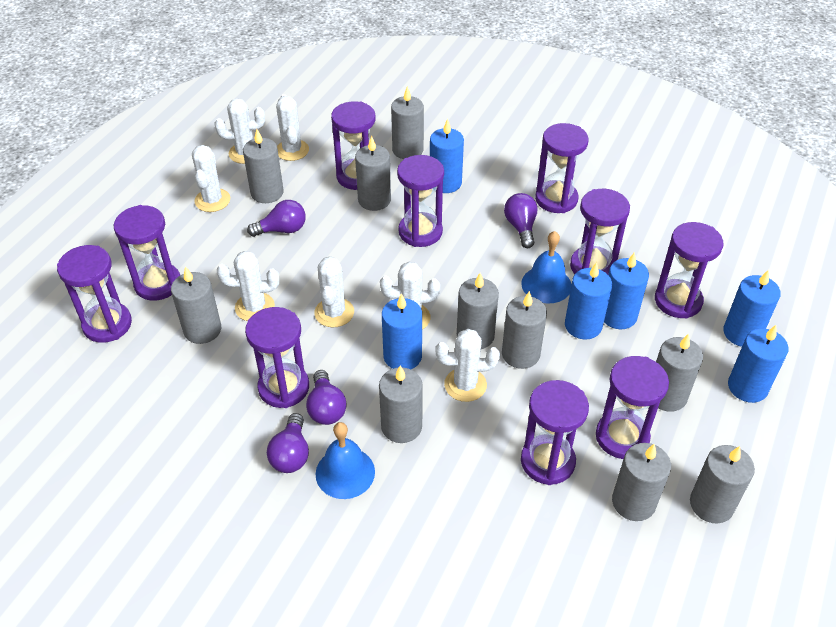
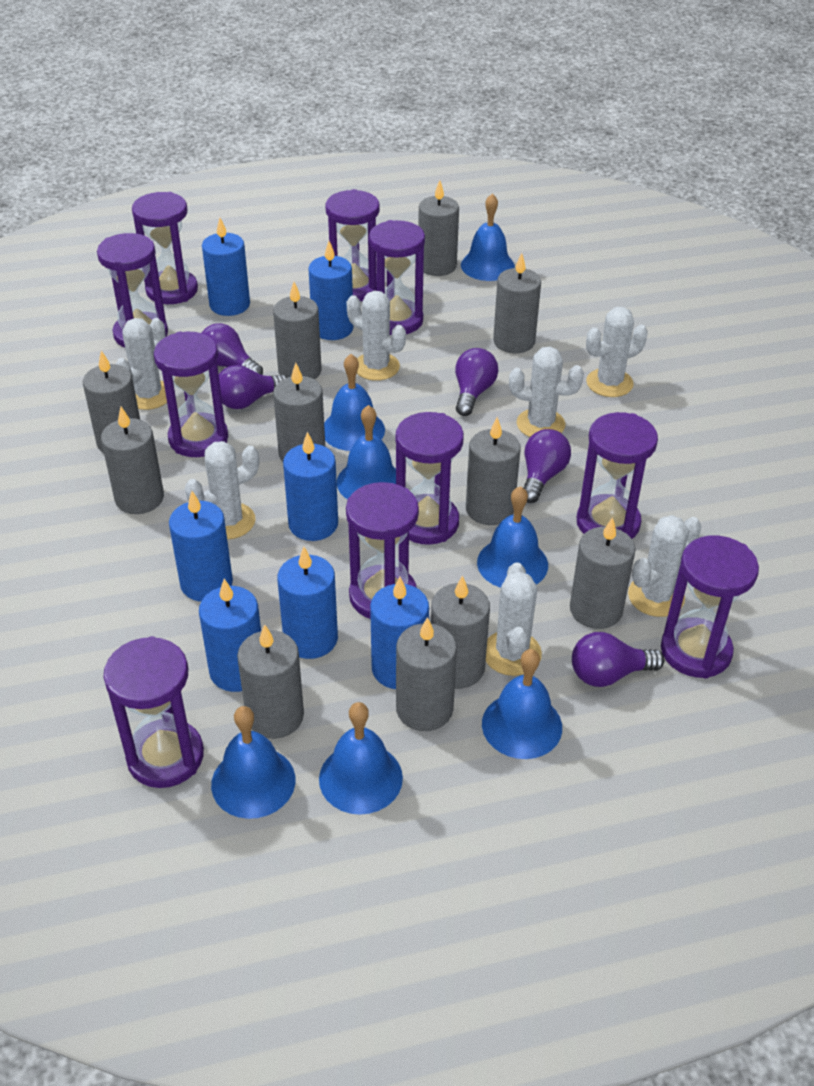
blue bell: [315,422,375,499] [521,231,572,304] = 2 -> [211,706,295,819] [319,702,403,815] [324,354,385,451] [337,405,396,499] [461,193,515,281] [477,486,548,588] [482,649,562,759] = 7
blue candle: [382,293,422,369] [430,119,464,193] [565,262,612,340] [604,252,649,329] [723,270,781,347] [728,325,789,403] = 6 -> [169,491,233,602] [199,579,261,692] [202,218,250,316] [277,547,338,659] [283,432,338,541] [308,241,354,340] [370,577,429,689] = 7
grey candle: [171,266,221,344] [243,129,284,203] [355,136,391,211] [379,365,423,443] [391,86,424,159] [457,273,499,349] [502,291,547,369] [612,443,671,521] [656,334,703,412] [690,445,755,524] = 10 -> [83,351,140,453] [101,407,164,514] [237,624,304,739] [273,282,322,379] [273,363,325,462] [396,617,457,731] [418,180,459,276] [431,575,490,689] [466,417,521,525] [493,253,541,353] [570,517,636,629] = 11
purple light bulb: [247,200,306,237] [267,413,309,473] [306,370,346,425] [504,193,537,248] = 4 -> [202,323,263,375] [219,365,287,409] [455,348,499,416] [523,429,571,503] [572,632,664,687] = 5

